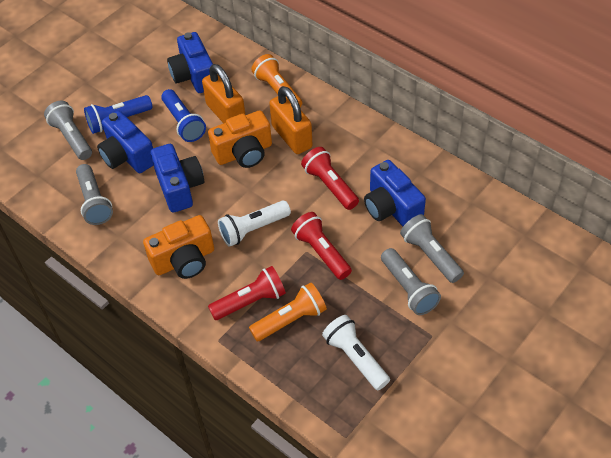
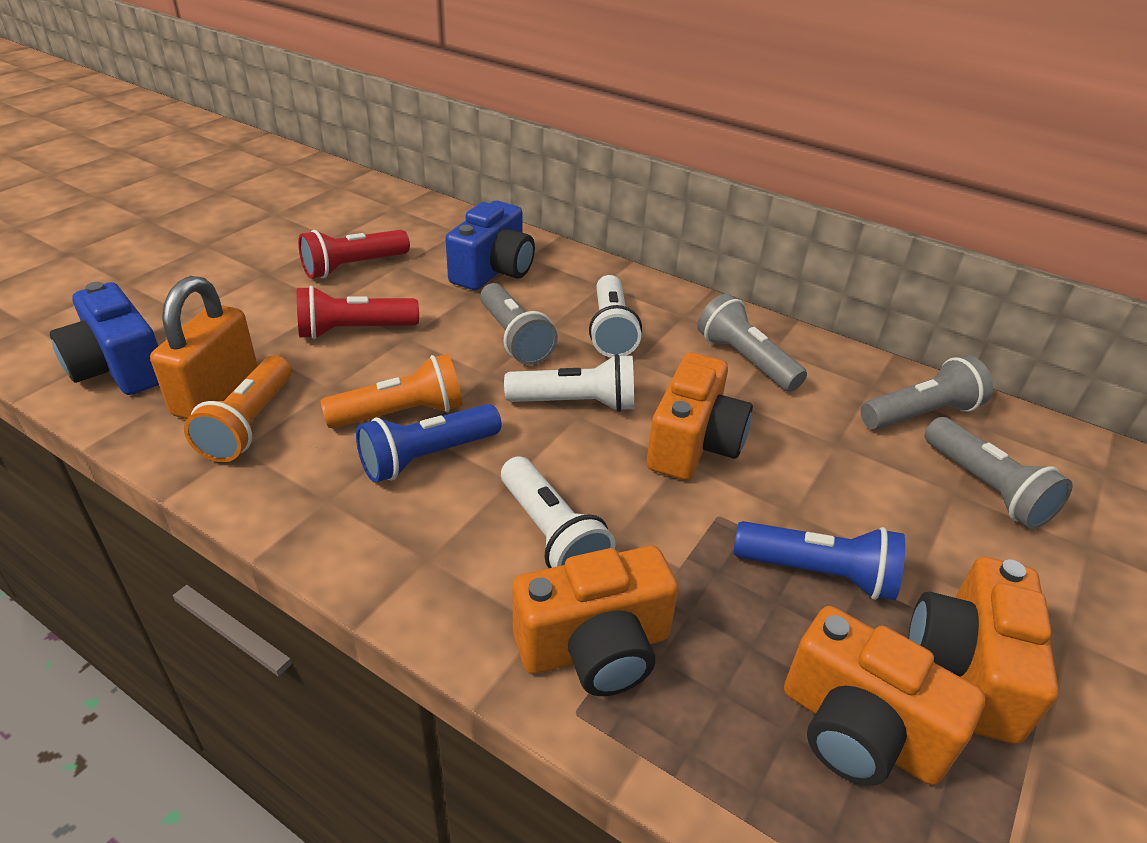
blue camera: [97,111,154,173] [151,144,204,213] [167,32,213,93] [364,160,426,226] = 4 -> [50,282,159,395] [445,201,535,290] = 2
orange camera: [143,215,214,279] [208,110,272,168] = 2 -> [513,546,679,696] [647,352,753,480] [784,606,985,786] [908,557,1059,744] = 4
orange padlock: [202,64,245,123] [269,86,313,154] = 2 -> [150,276,257,419] = 1
red flashlight: [208,266,286,320] [291,212,352,280] [301,147,359,210] = 3 -> [297,286,419,339] [298,230,410,278] = 2
white flashlight: [218,201,291,247] [322,315,390,390] = 2 -> [501,456,615,568] [504,354,634,412] [589,275,642,357] = 3

